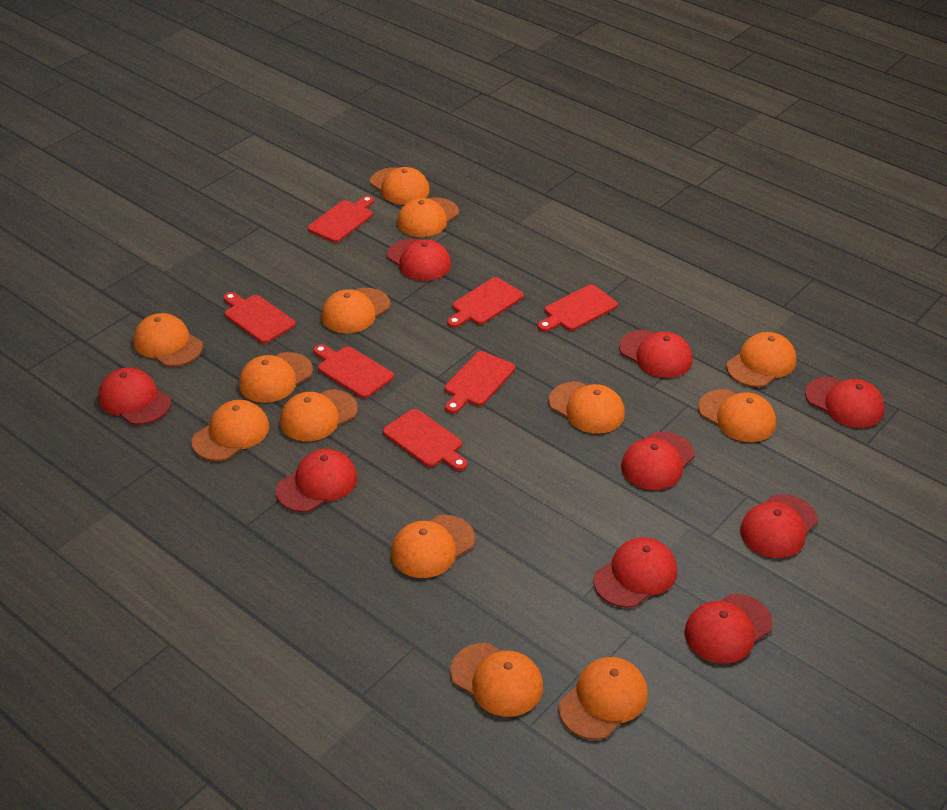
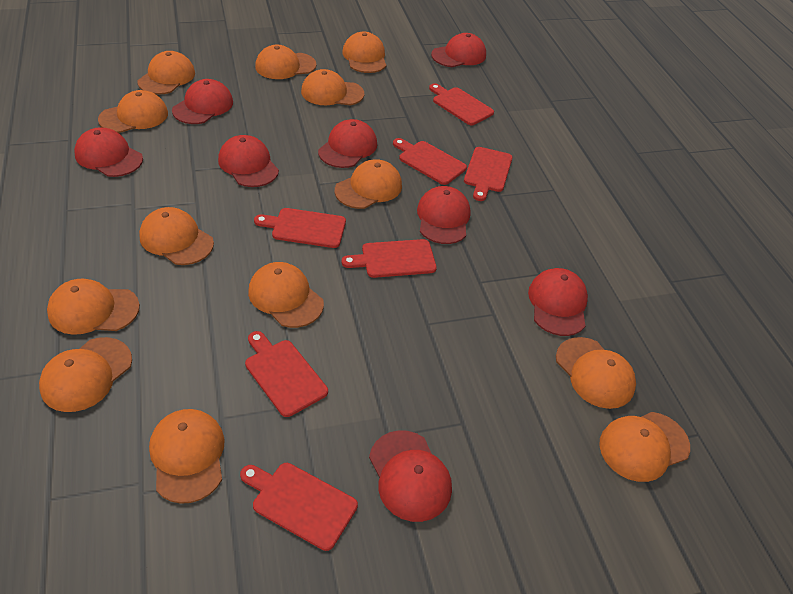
red cap: [98,368,171,425] [276,449,357,512] [387,239,451,281] [593,537,677,608] [619,330,693,378] [621,432,695,490] [684,594,773,663] [740,494,818,558] [805,377,885,428] = 9 -> [74,128,143,177] [172,79,233,124] [218,135,279,187] [318,119,377,168] [369,430,452,522] [417,186,470,244] [431,33,486,67] [528,268,588,336] = 8

